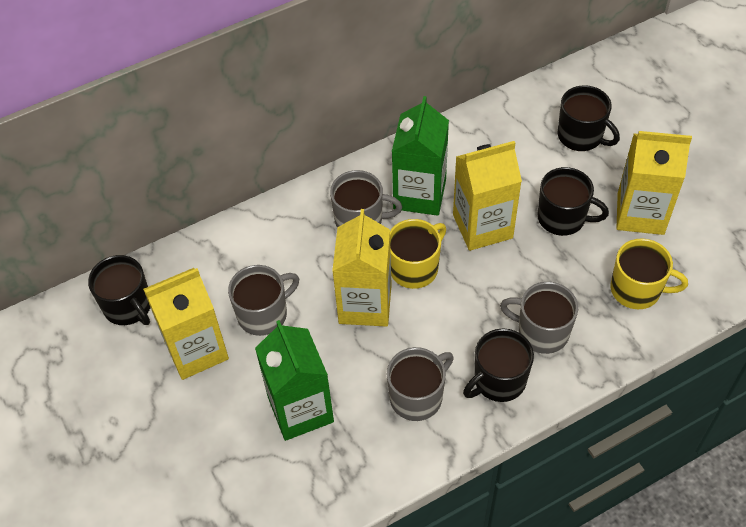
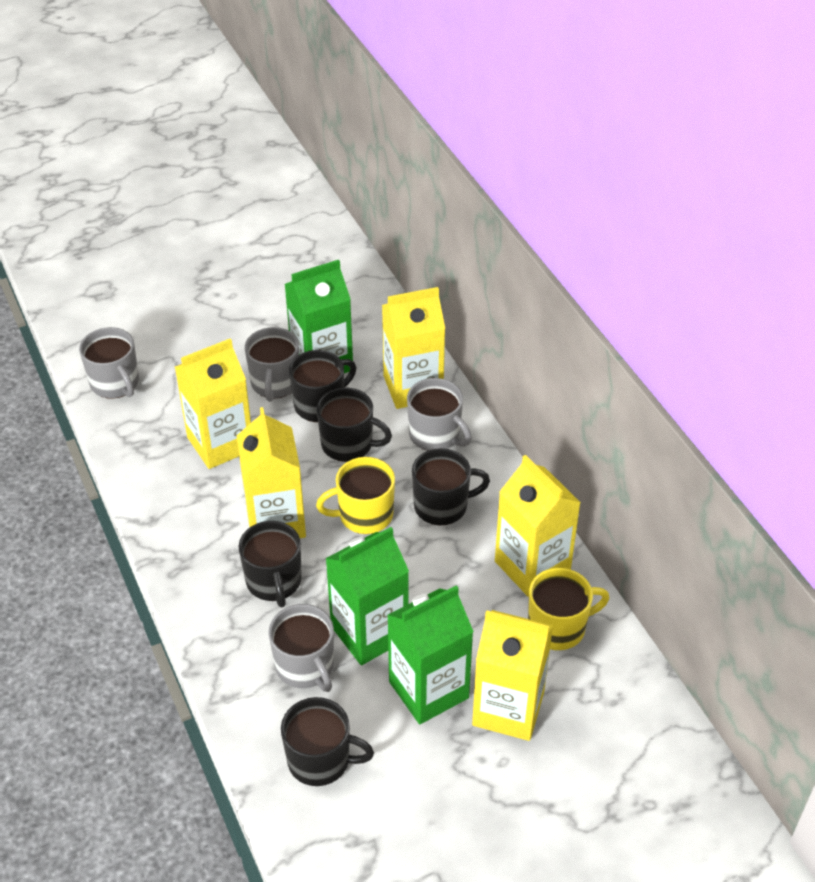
black mug: [88,255,151,325] [463,329,534,402] [538,167,609,236] [557,85,620,151] = 4 -> [239,521,302,607] [281,697,374,786] [289,350,356,422] [317,388,392,462] [412,448,490,525] = 5
green carton: [255,320,334,441] [392,96,449,216] = 2 -> [285,260,353,373] [325,527,409,665] [388,585,474,724] = 3
yellow carton: [143,268,229,380] [332,209,392,327] [453,141,522,251] [616,131,692,235] = 4 -> [175,338,251,469] [237,407,306,538] [382,287,445,409] [472,610,553,741] [495,455,581,597] = 5

